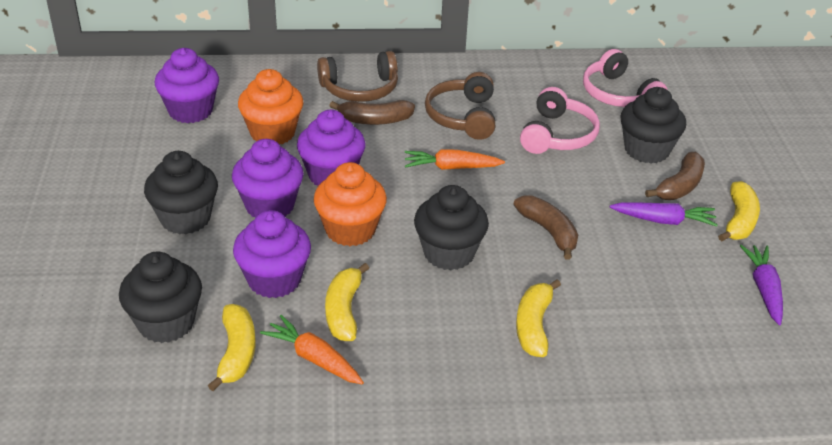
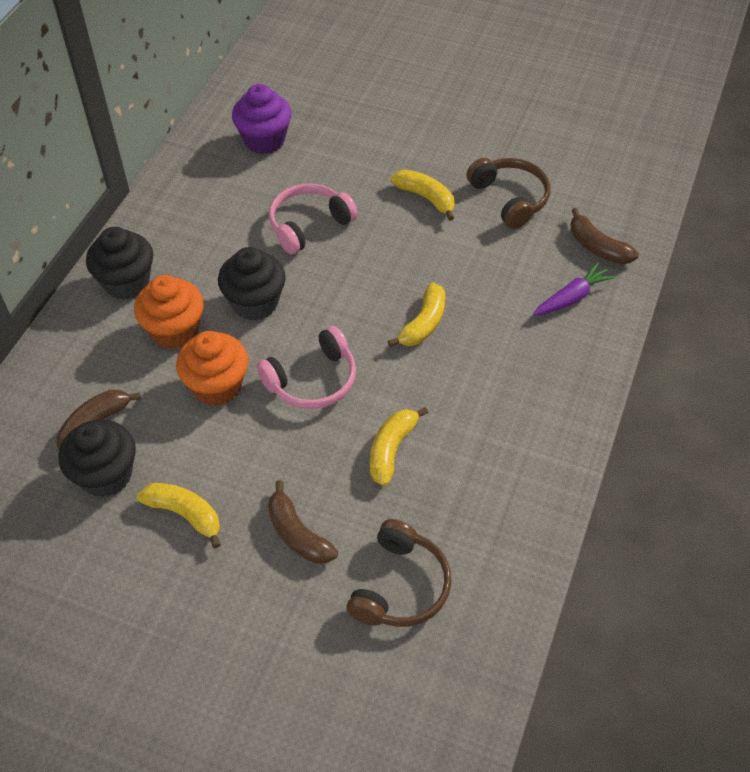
black cupcake: [119,252,202,343] [144,151,218,234] [414,185,489,270] [620,87,686,164] = 4 -> [58,420,136,497] [86,227,153,300] [218,247,286,320] = 3
orange carrot: [260,315,364,384] [405,149,505,170] = 2 -> none = 0
purple carrot: [610,202,718,227] [740,245,783,325] = 2 -> [533,262,616,316] = 1
purple cupcake: [155,48,219,123] [232,139,304,218] [233,210,311,298] [297,110,365,186] = 4 -> [232,84,291,154] = 1

